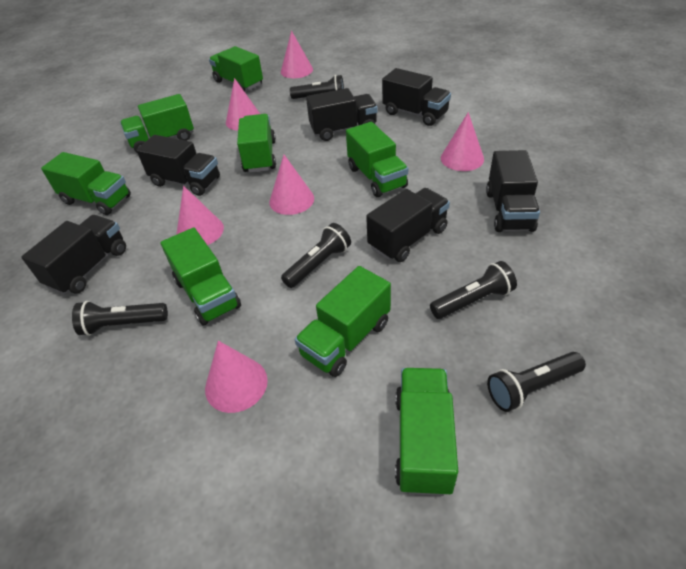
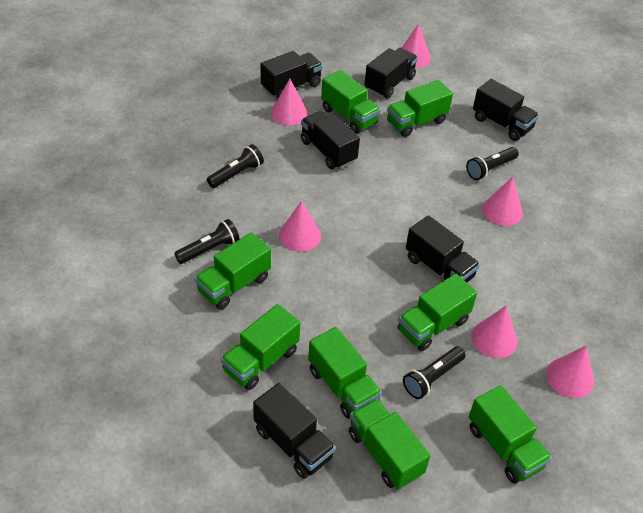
black flashlight: [72,301,168,336] [281,223,351,288] [290,75,344,99] [430,261,517,319] [487,352,586,412] = 5 -> [174,219,240,264] [207,144,264,188] [403,346,466,399] [466,147,519,180] = 4

